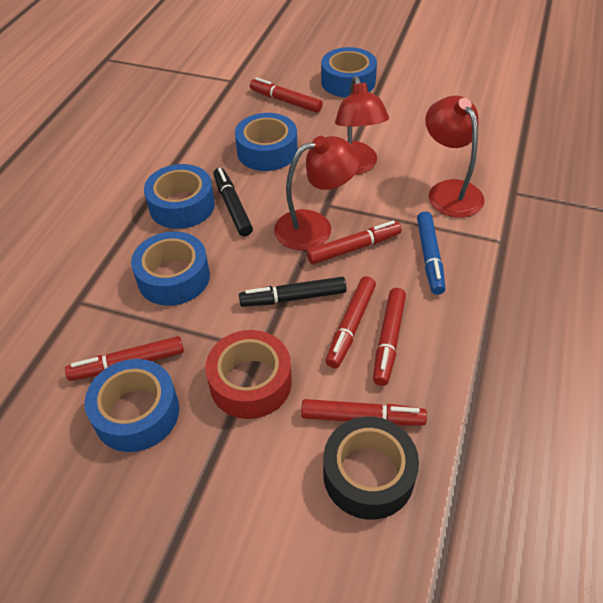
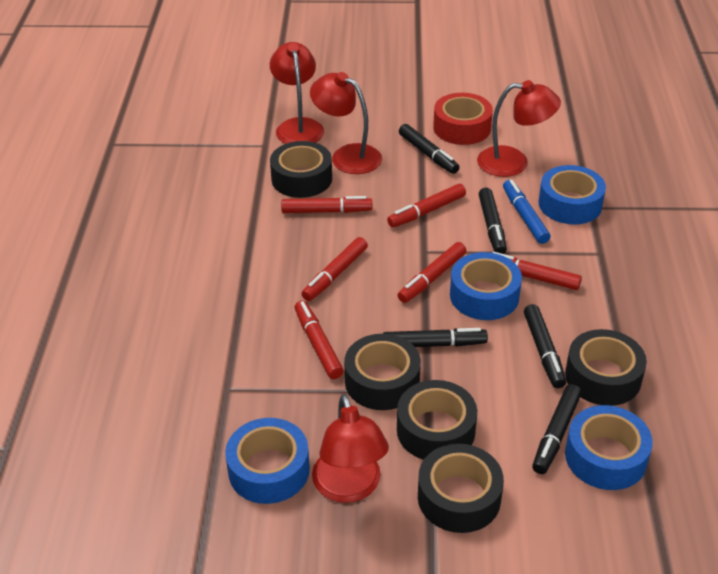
black marker: [213,168,253,236] [239,277,347,307] = 2 -> [383,328,488,347] [399,124,459,174] [479,188,507,254] [524,304,566,388] [532,384,582,474] = 5
black tape: [323,417,419,520] = 1 -> [270,141,332,198] [344,334,421,410] [397,380,477,460] [418,444,504,533] [565,329,647,406] = 5
blue tape: [85,359,179,452] [131,231,210,306] [144,164,215,229] [235,113,298,171] [321,47,377,97] = 5 -> [225,418,310,504] [450,252,522,320] [539,165,606,224] [565,405,653,490] = 4
red lamp: [274,136,361,250] [335,76,389,175] [425,96,485,217] = 3 -> [270,42,324,144] [310,72,382,174] [312,394,389,503] [477,80,561,177] = 4

